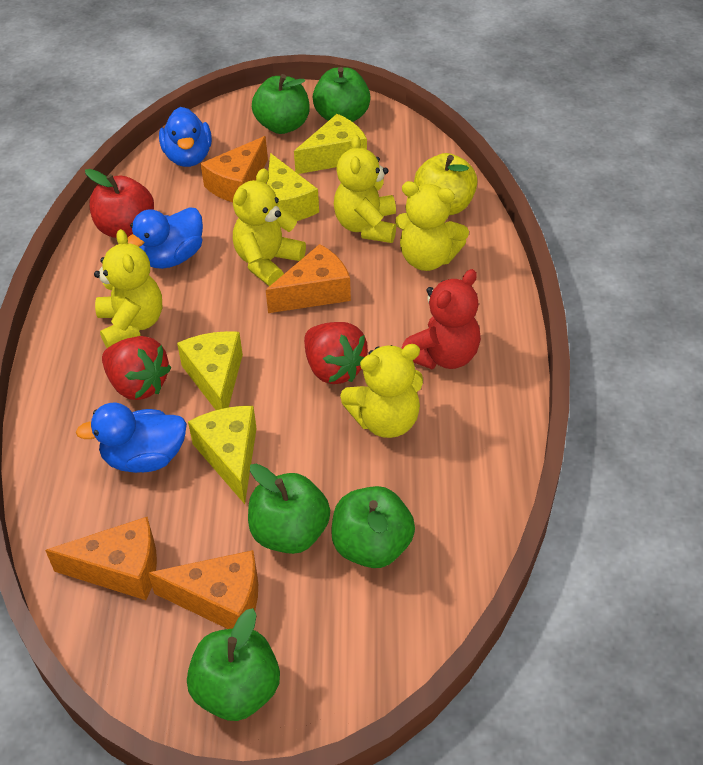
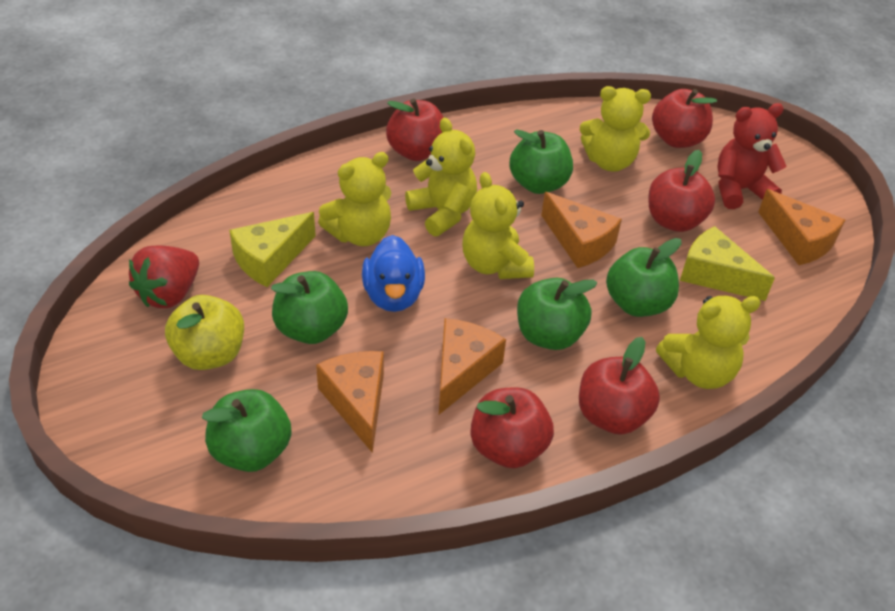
blue duck: [76,403,187,473] [128,207,203,269] [159,107,212,167] = 3 -> [362,235,425,312] = 1
red apple: [85,169,154,238] = 1 -> [386,98,444,161] [471,387,554,468] [579,337,660,435] [649,150,715,232] [652,89,717,148] = 5
red strawberry: [102,336,171,400] [304,322,368,384] = 2 -> [129,246,199,308] = 1
yellow cheese: [177,331,243,410] [188,406,257,504] [267,153,319,221] [294,114,367,174] = 4 -> [229,212,316,287] [680,226,775,301] = 2

